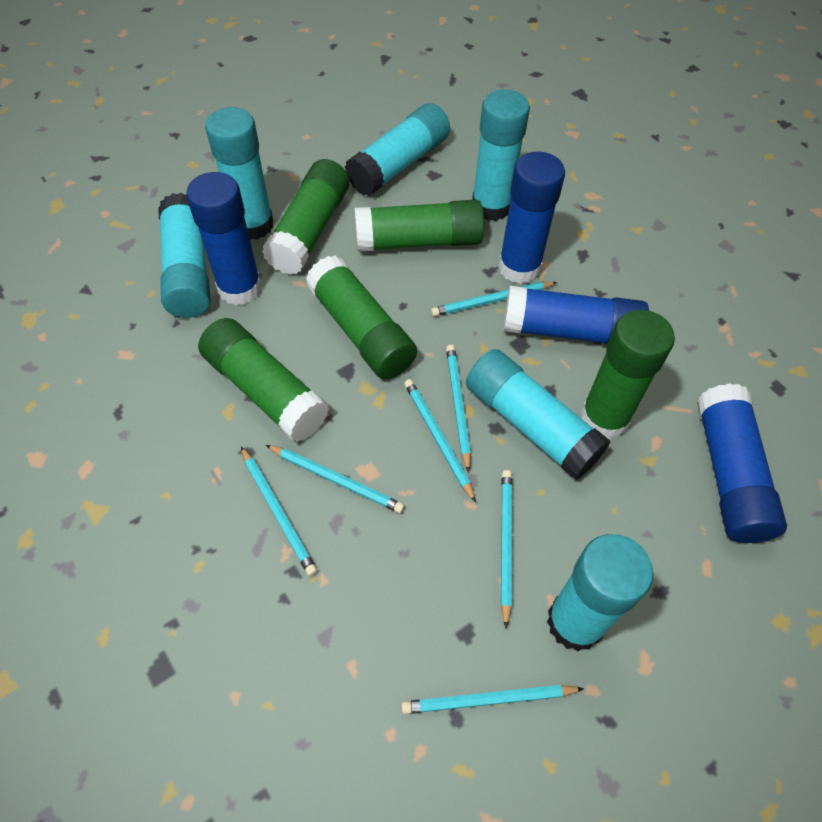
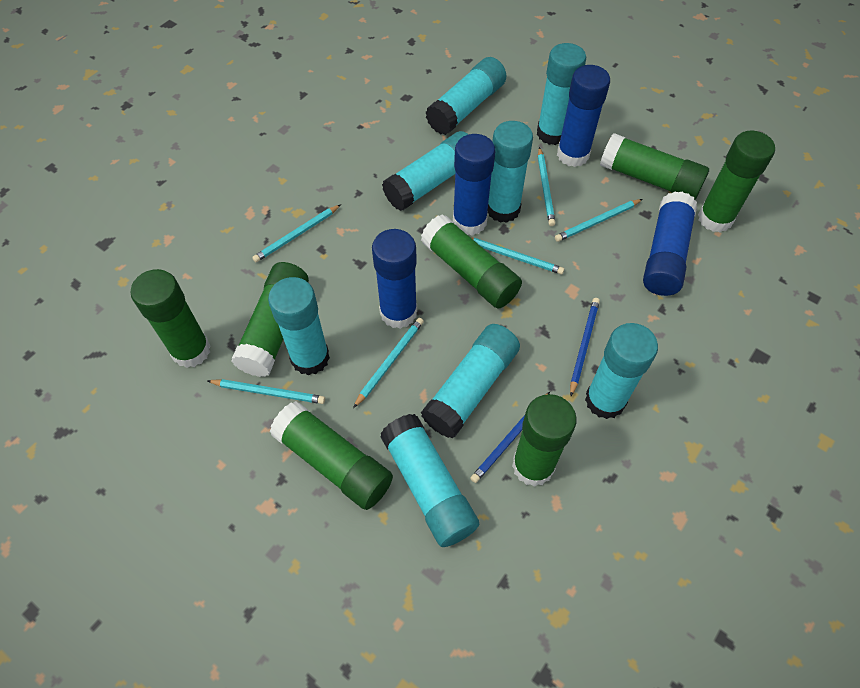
blue pencil: none = 0 -> [470,392,550,483] [570,298,600,396] = 2
green glue stick: [198,318,329,442] [262,159,349,275] [306,255,417,379] [355,199,485,252] [581,310,675,440] = 5 -> [131,269,211,368] [231,262,309,377] [270,401,393,510] [421,214,522,308] [512,394,577,487] [600,133,709,200] [698,130,775,232] = 7
turquoise glue stick: [158,193,211,318] [205,107,274,240] [345,103,450,196] [466,349,610,480] [472,90,530,221] [547,534,653,651] = 6 -> [268,277,330,376] [380,414,479,547] [382,131,469,211] [421,324,520,438] [426,57,507,135] [487,121,533,223] [537,43,586,145] [585,323,658,419] = 8
turquoise pencil: [241,447,317,576] [266,445,404,513] [401,685,584,714] [404,379,476,502] [431,282,557,317] [446,345,471,473] [501,470,512,628] = 7 -> [207,379,325,404] [252,204,341,262] [353,318,424,408] [470,237,564,274] [538,147,555,226] [555,199,643,242] = 6

